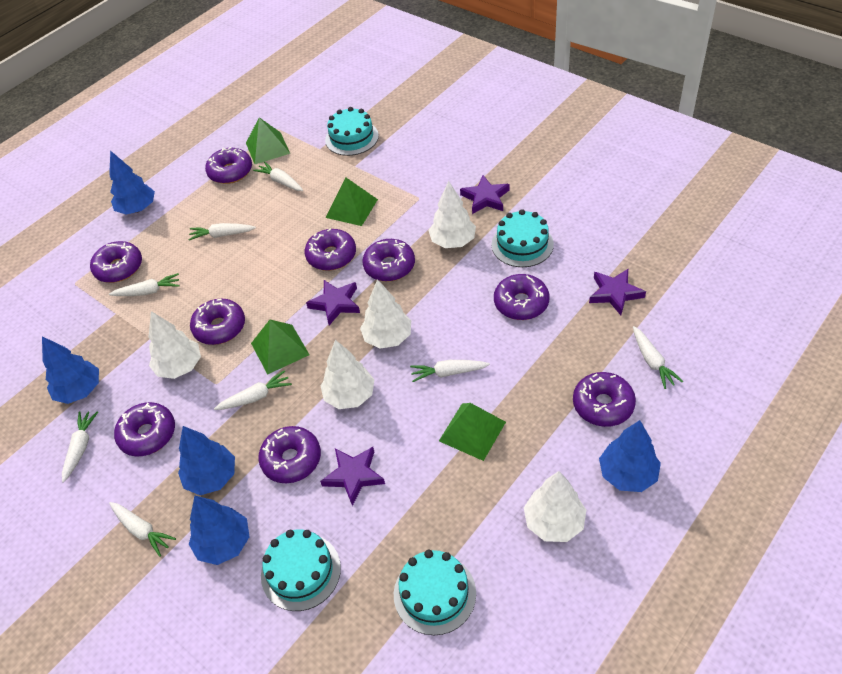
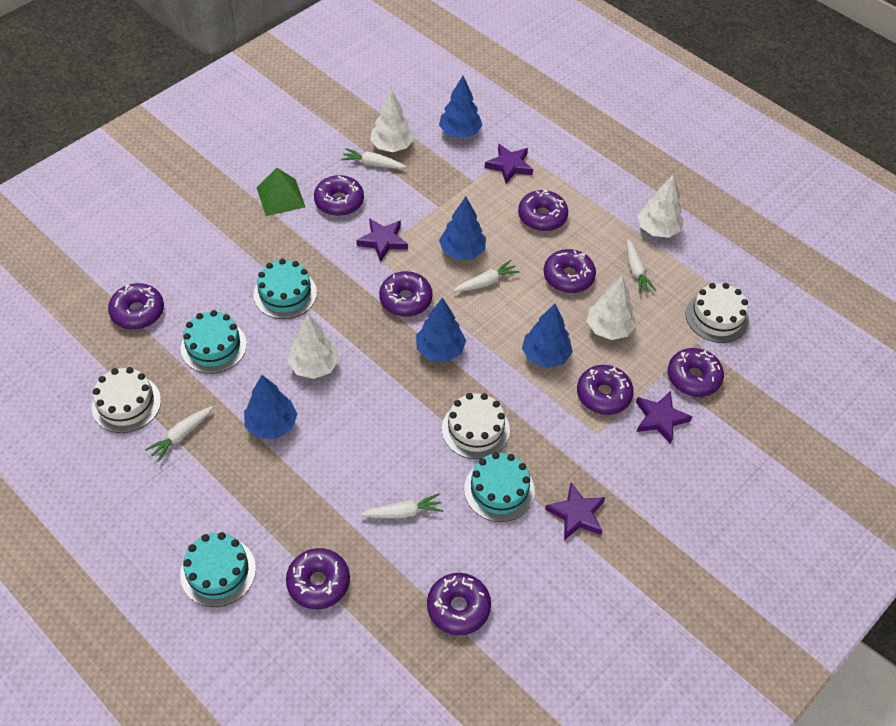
green pyramid: [246,117,290,164] [251,320,310,375] [326,177,378,226] [439,403,506,461] = 4 -> [257,168,305,216] = 1
white cake: none = 0 -> [92,367,161,433] [442,393,510,459] [685,283,749,343] = 3
white carrot: [62,411,98,482] [109,273,180,296] [109,502,176,557] [188,223,256,240] [214,370,292,410] [253,161,303,191] [410,360,490,382] [633,326,683,389] = 8 -> [145,406,213,462] [341,148,406,169] [360,493,443,518] [453,260,520,292] [627,239,657,294] = 5
white tree: [148,311,201,379] [321,340,375,409] [360,279,411,349] [428,181,476,248] [524,471,586,542] = 5 -> [287,314,339,379] [370,89,414,152] [587,276,636,340] [638,174,684,238] = 4

